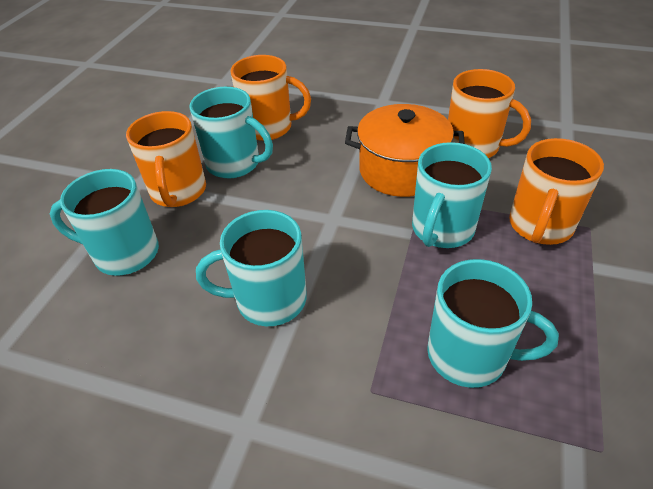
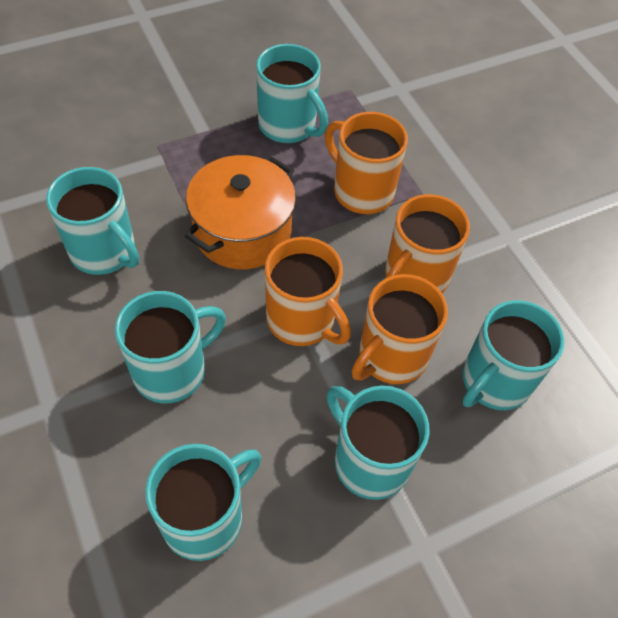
turquoise mug: [50,169,159,276] [189,87,273,178] [196,210,307,326] [412,142,492,248] [427,259,559,388] = 5 -> [46,167,139,275] [115,291,226,403] [145,444,261,561] [256,44,328,143] [326,386,429,500] [462,300,564,410] = 6

